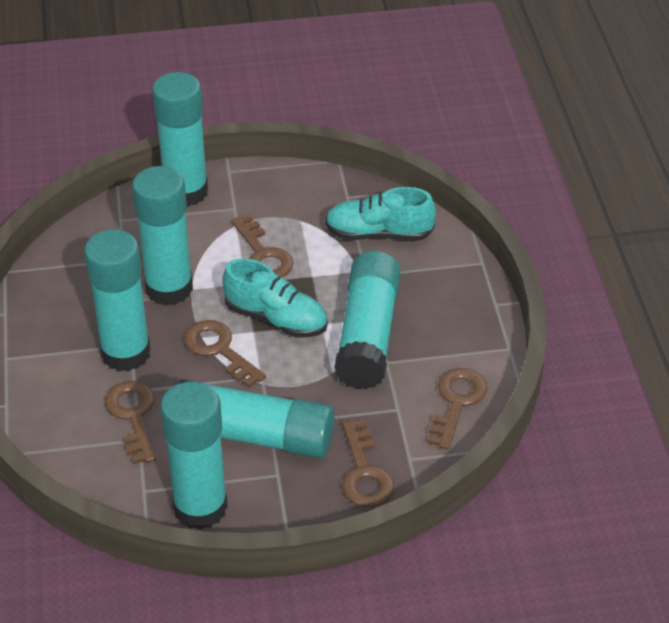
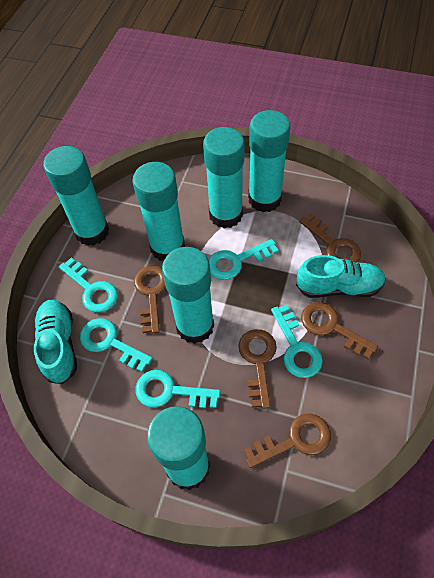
turquoise key: none = 0 -> [59,258,118,312] [80,318,153,372] [135,370,221,408] [209,239,279,280] [271,304,323,378] = 5

